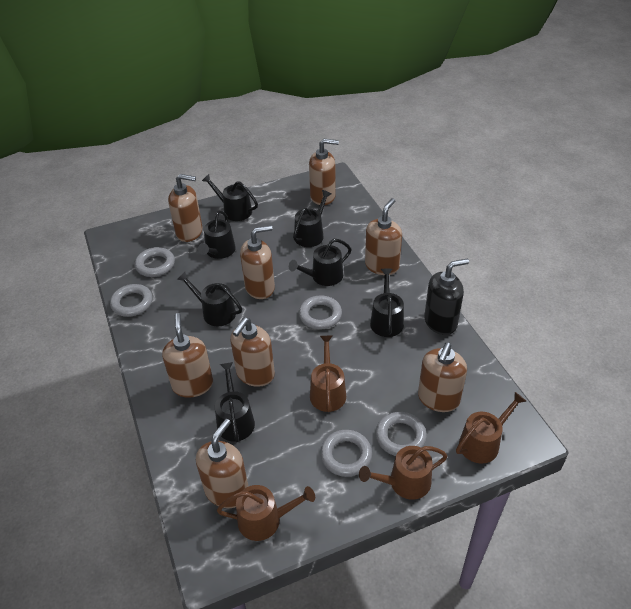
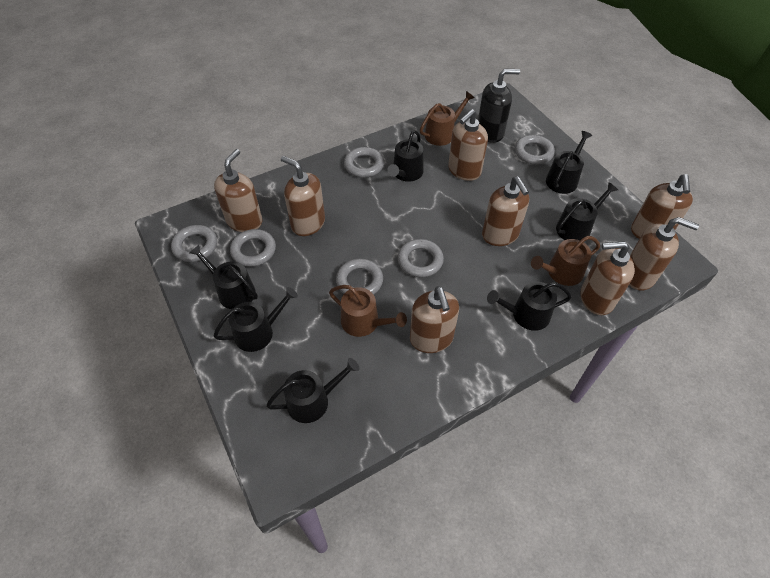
brown watering can: [217,485,315,541] [310,336,346,412] [359,446,448,500] [456,392,526,464] = 4 -> [329,285,407,337] [420,91,474,146] [531,236,600,286] = 3
grey ring: [110,284,153,317] [135,247,175,277] [299,296,342,330] [320,430,372,477] [376,412,427,456] = 5 -> [171,225,217,262] [230,229,276,267] [336,259,383,295] [344,147,384,178] [398,239,444,277] [515,135,555,165] = 6

